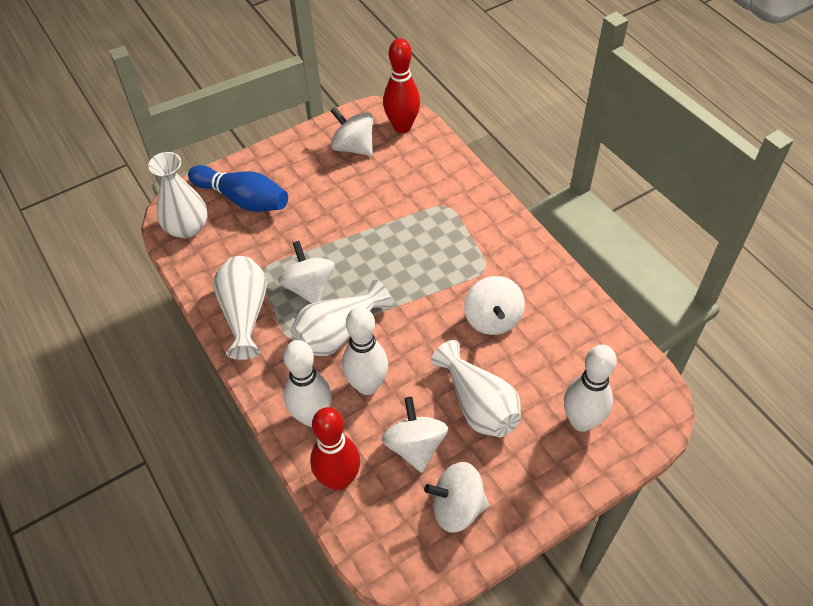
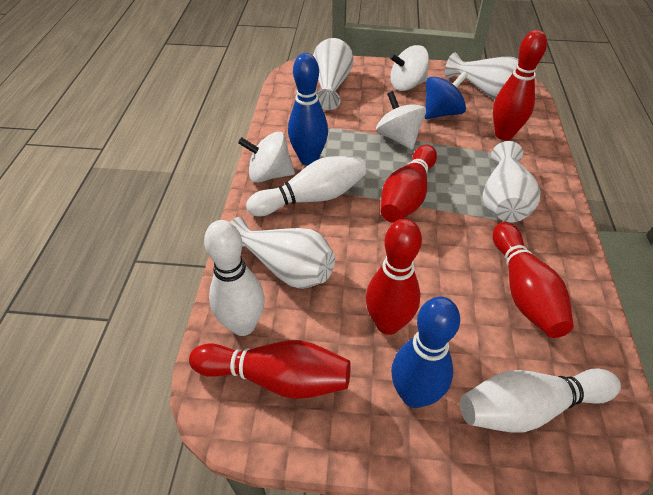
blue bowling pin: [188,165,288,212] = 1 -> [288,53,328,165] [391,297,460,408] = 2
blue spinning top: none = 0 -> [425,71,468,119] = 1
red bowling pin: [310,407,360,491] [383,38,420,133] = 2 -> [189,340,351,399] [366,219,422,335] [381,145,437,223] [493,30,547,140] [493,222,574,338] = 5
white spinning top: [278,241,335,304] [331,107,373,156] [382,397,448,473] [424,462,489,533] [464,276,525,335] = 5 -> [238,132,295,183] [376,91,426,150] [389,45,429,91] = 3

